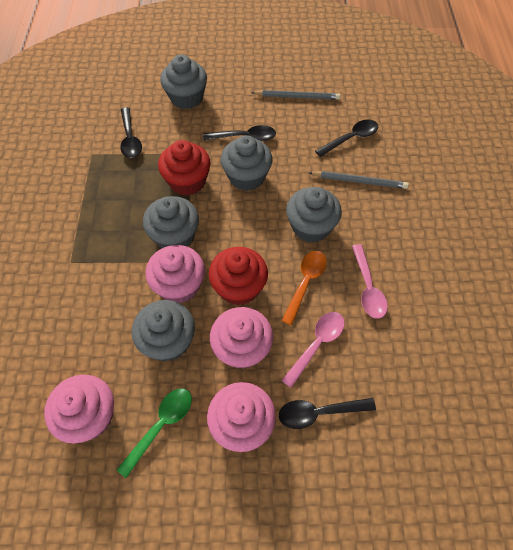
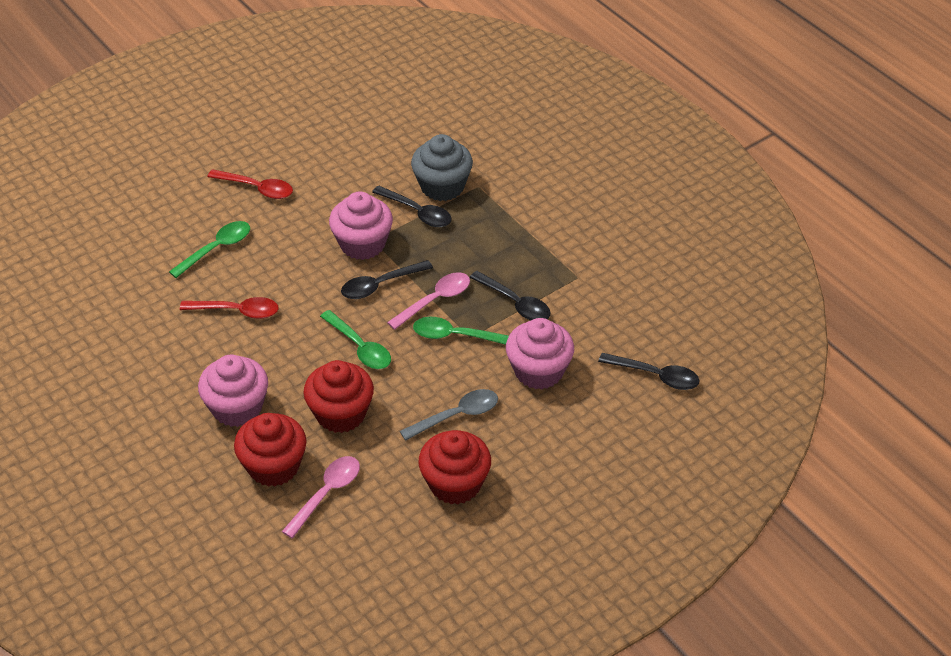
green spoon: [117,388,192,478] = 1 -> [169,221,250,278] [320,310,391,369] [413,317,509,345] = 3
grey cupcake: [132,300,195,362] [143,196,199,248] [160,55,207,109] [221,135,272,191] [286,187,342,243] = 5 -> [411,134,473,201] = 1
grey pencil: [251,90,341,100] [308,171,409,189] = 2 -> none = 0
grey spoon: none = 0 -> [400,389,498,441] = 1
orange spoon: [281,251,327,325] = 1 -> none = 0
pink cupcake: [44,375,114,444] [146,245,205,303] [207,382,276,452] [210,307,273,369] = 4 -> [198,354,268,427] [329,192,393,260] [506,318,574,390] = 3
red cupcake: [158,140,211,196] [209,247,268,306] = 2 -> [234,413,306,487] [303,360,374,433] [418,430,491,504] = 3
red spoon: none = 0 -> [180,297,278,319] [207,169,293,199] = 2

